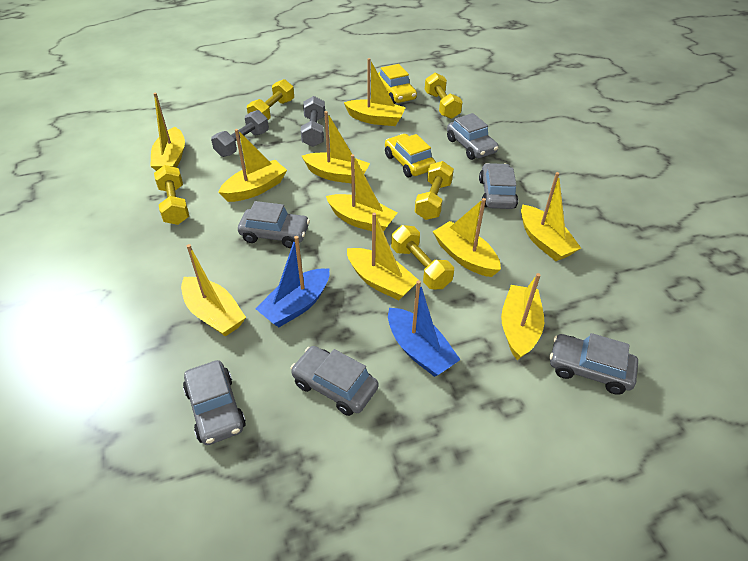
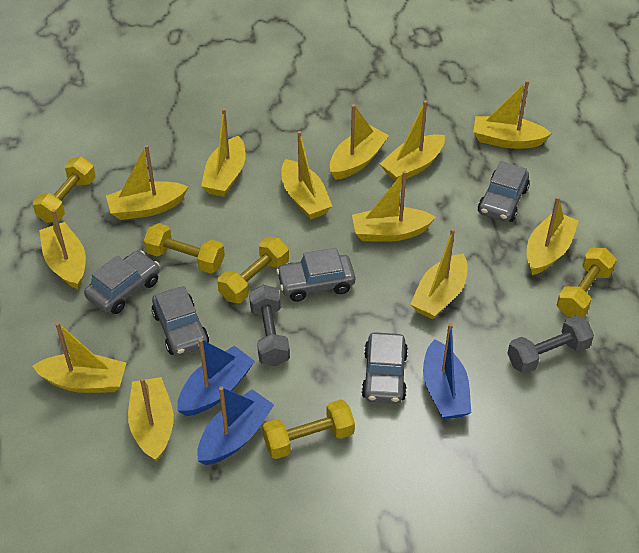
blue boat: [255,236,329,327] [388,280,461,377] = 2 -> [177,338,255,416] [197,386,274,465] [423,323,471,419] = 3
grey car: [183,360,246,445] [238,201,310,248] [291,346,378,416] [447,113,499,160] [479,163,518,209] [550,333,638,395] = 6 -> [84,251,160,314] [152,286,209,356] [276,248,355,302] [361,332,408,404] [478,161,530,222] = 5
yellow boat: [150,92,185,171] [181,244,246,337] [218,129,287,202] [302,111,370,183] [326,154,397,232] [344,58,406,126] [347,213,418,300] [433,198,501,277] [501,273,544,360] [521,172,581,261] = 10 -> [33,322,126,393] [39,209,86,289] [106,145,188,220] [128,377,174,462] [201,108,246,197] [281,131,332,220] [330,104,389,180] [352,171,436,242] [380,100,445,181] [410,228,468,320] [473,80,552,149] [527,196,579,275] = 12
yellow car: [378,64,417,104] [385,134,436,177] = 2 -> none = 0

